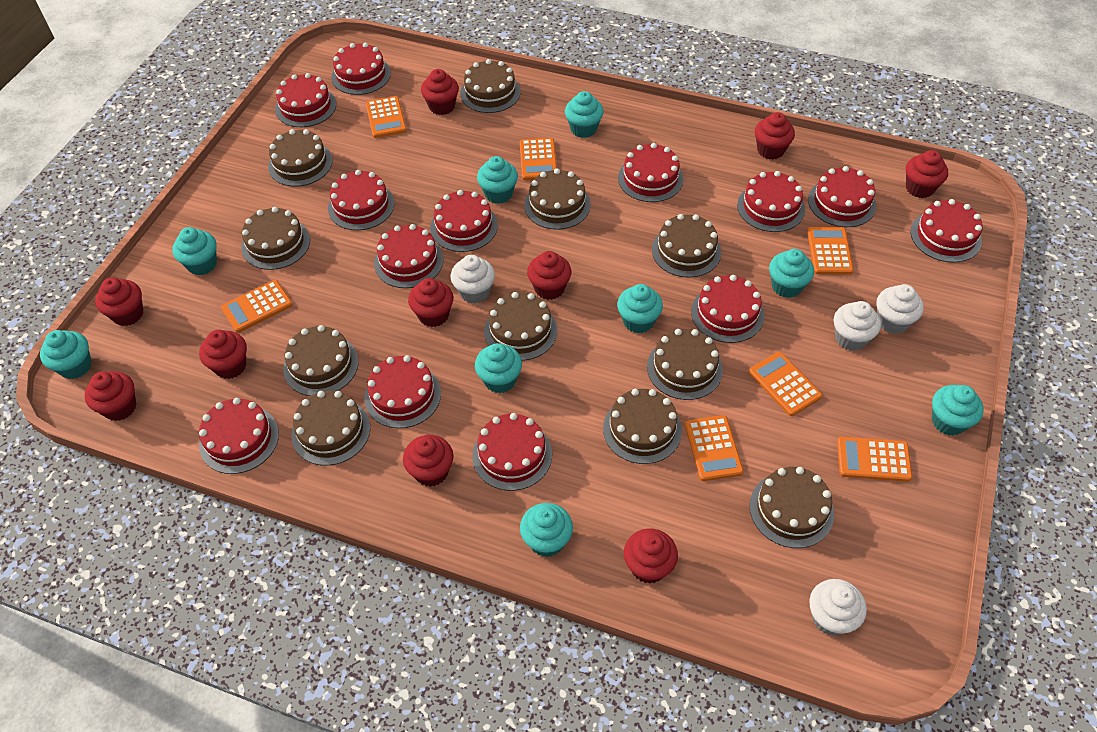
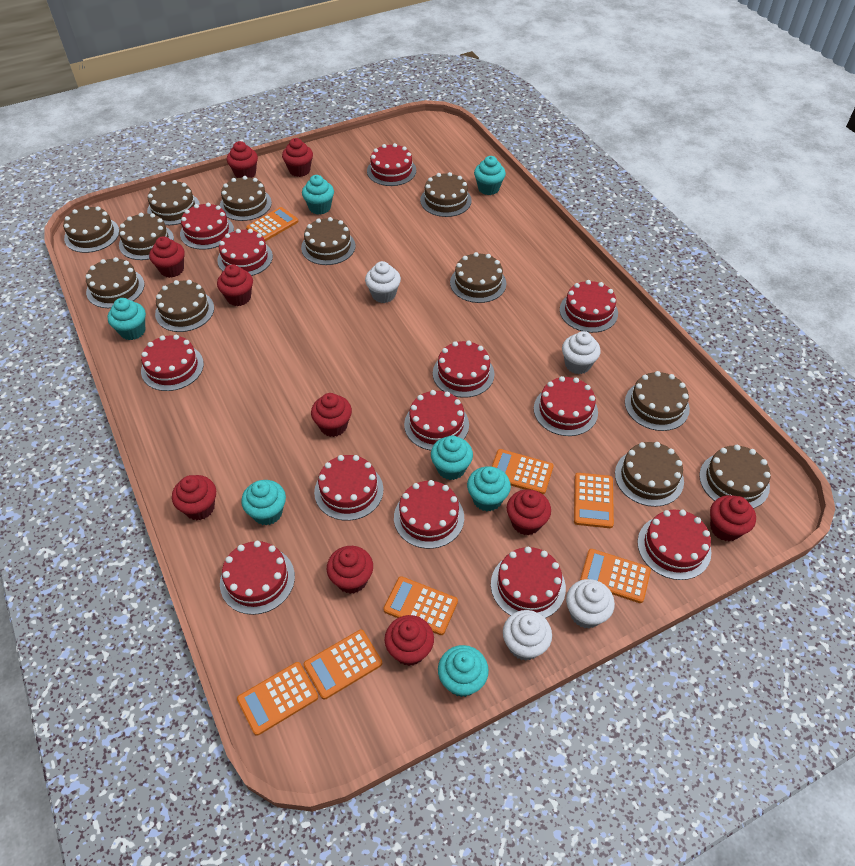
brown cake: [241,207,310,270] [268,129,333,186] [283,325,359,396] [292,391,370,466] [460,59,521,113] [484,292,557,361] [524,168,591,230] [603,389,682,464] [647,329,723,400] [652,214,721,278] [749,467,834,548] = 11 -> [63,206,119,253] [86,257,145,308] [119,213,174,260] [147,180,200,225] [155,280,214,332] [220,176,272,221] [301,217,355,265] [420,172,472,217] [450,252,506,303] [615,442,684,507] [625,371,690,431] [699,445,771,509] = 12
turquoise cupcake: [40,330,91,379] [172,227,217,276] [475,343,522,393] [477,156,518,204] [520,503,573,557] [565,91,604,138] [617,284,663,334] [769,249,814,298] [932,385,984,436] = 9 -> [107,298,146,340] [241,480,286,525] [302,175,334,215] [431,436,473,480] [438,645,489,697] [467,466,511,512] [474,156,506,195] = 7

